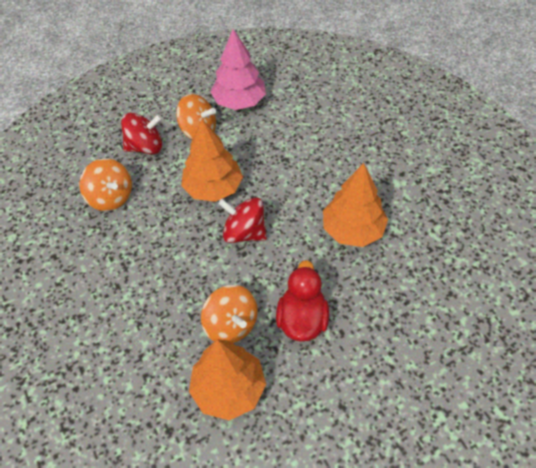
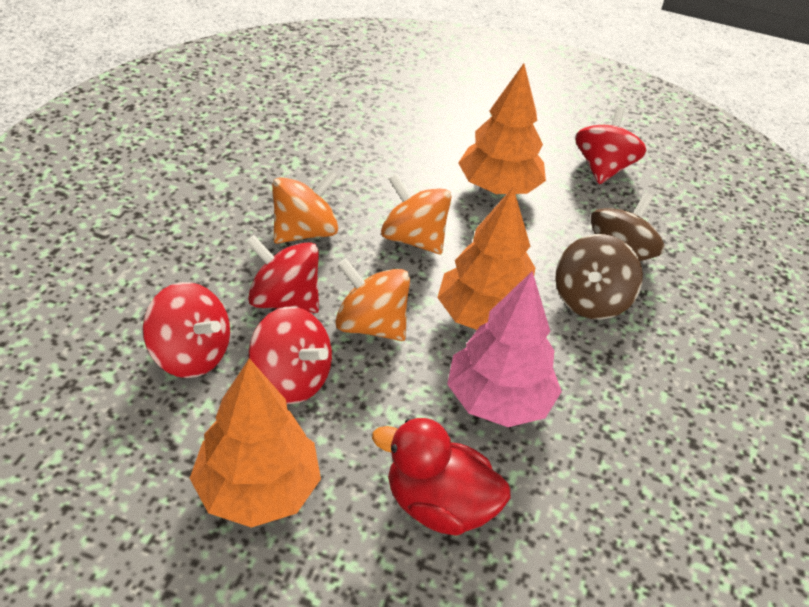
brown spinning top: none = 0 -> [555,234,643,320] [591,193,665,261] = 2
red spinning top: [121,113,162,154] [218,198,267,243] = 2 -> [143,282,230,378] [246,235,319,313] [249,307,332,404] [575,106,646,184] = 4

